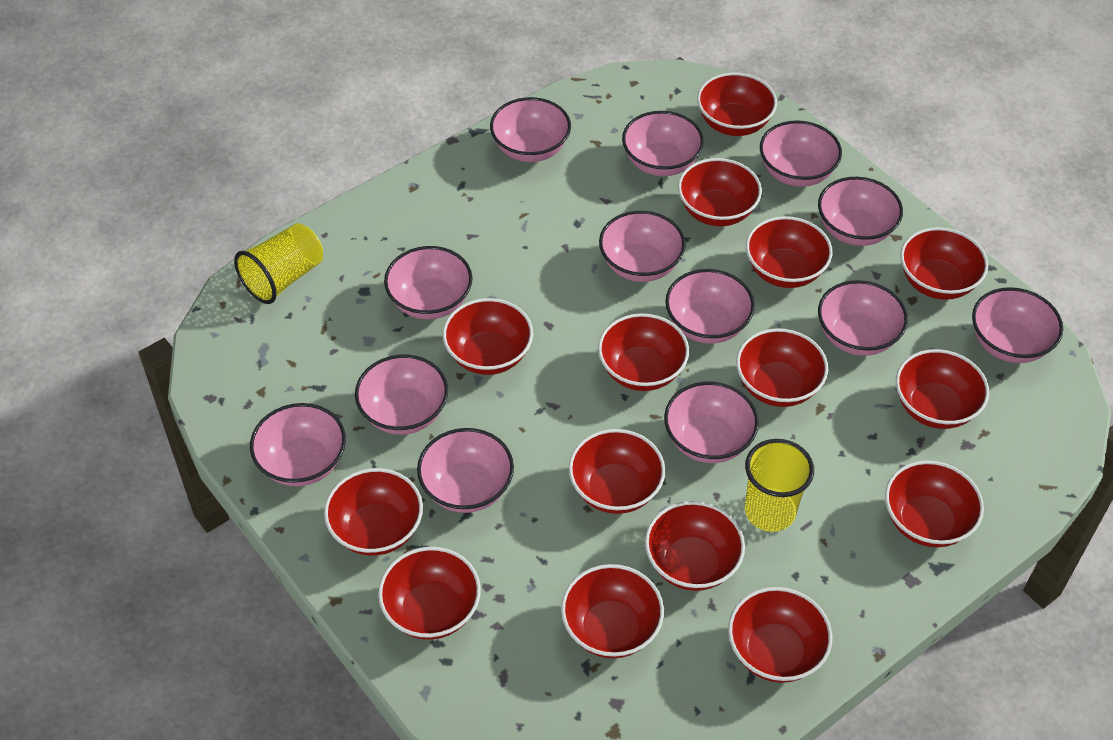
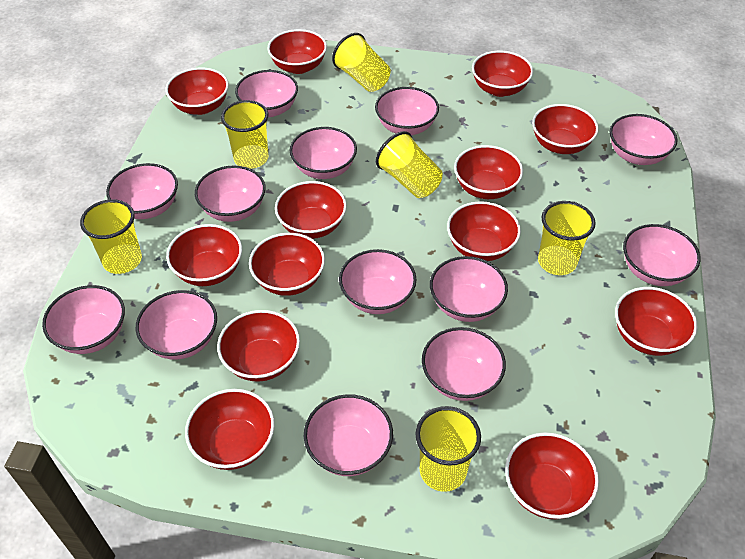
red bowl: [324,468,423,556] [378,547,481,640] [443,298,533,375] [561,564,664,658] [569,429,665,514] [598,313,689,391] [645,501,745,591] [678,158,762,226] [697,73,777,136] [728,587,832,683] [736,328,828,407] [746,216,833,288] [885,461,984,547] [896,349,989,429] [900,227,988,300] = 15 -> [166,67,229,115] [166,224,242,286] [185,389,275,470] [217,310,300,382] [249,233,325,296] [267,29,327,74] [275,181,347,239] [447,201,521,261] [454,145,523,199] [472,51,533,97] [505,432,599,519] [532,104,599,154] [615,287,697,356] = 13
yellow cup: [234,223,323,304] [745,439,814,532] = 2 -> [80,199,142,274] [221,100,268,169] [332,33,391,92] [376,131,443,198] [415,406,481,492] [538,201,596,275] = 6

